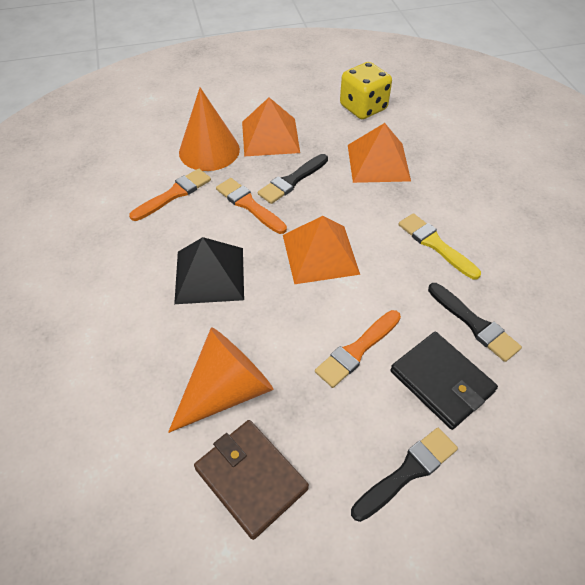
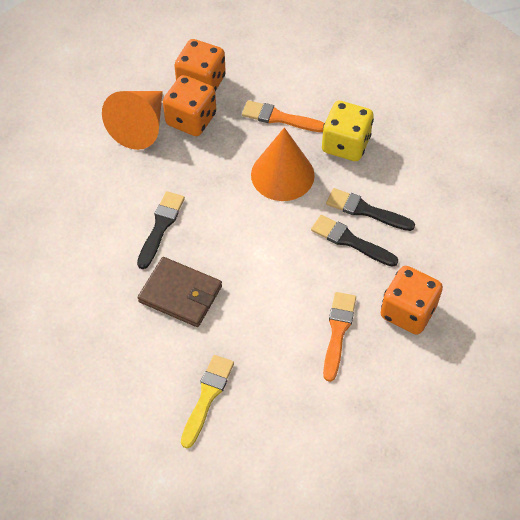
black pyramid: [174,237,244,304] = 1 -> none = 0
black wallet: [391,332,498,430] = 1 -> none = 0
orange brush: [129,169,211,221] [216,178,287,234] [315,310,401,388] = 3 -> [242,100,324,132] [323,292,356,382] = 2
orange dice: none = 0 -> [163,75,216,136] [174,39,226,92] [380,266,443,335] = 3
orange pyramid: [242,98,300,156] [283,216,360,284] [348,123,411,183] = 3 -> none = 0

